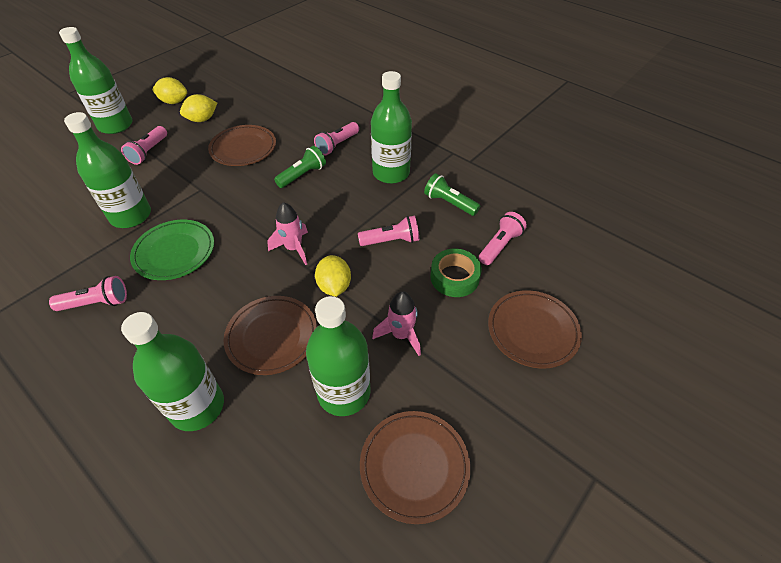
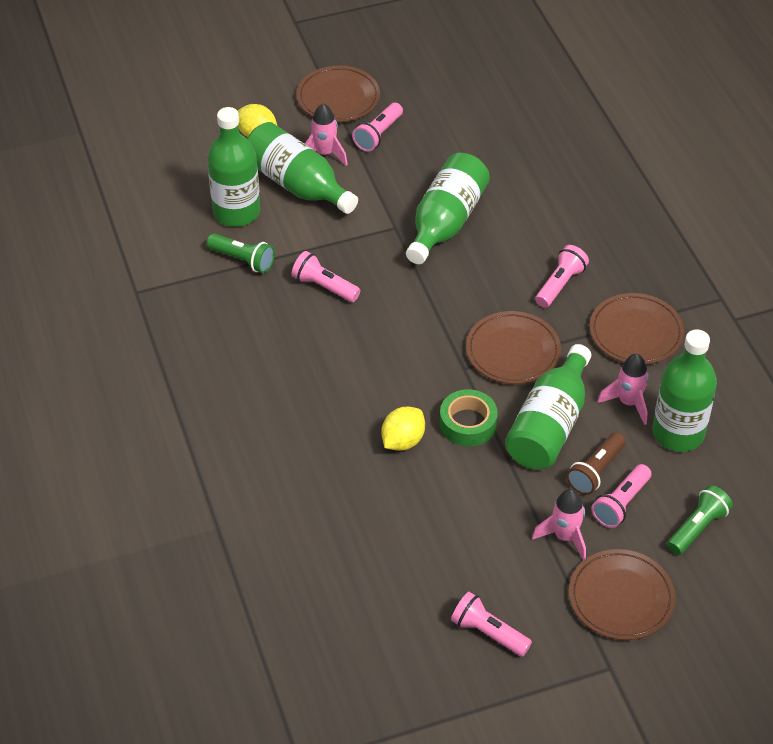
brown flashlight: none = 0 -> [567,432,625,495] = 1
green plate: [130,220,214,280] = 1 -> none = 0
pink rocket: [267,202,308,265] [372,291,421,356] = 2 -> [305,103,348,166] [532,489,586,561] [598,354,649,425] = 3
yellow lemon: [152,77,187,104] [180,94,217,122] [315,255,351,297] = 3 -> [237,104,277,137] [382,407,425,451] = 2

